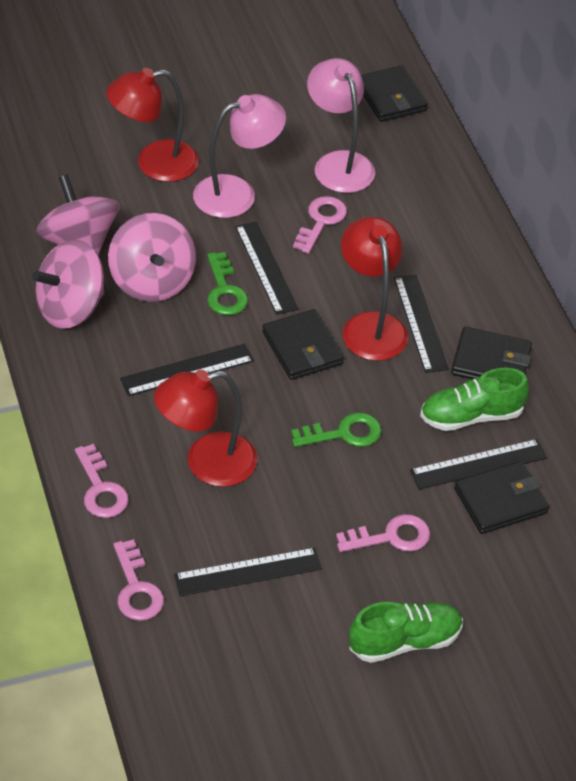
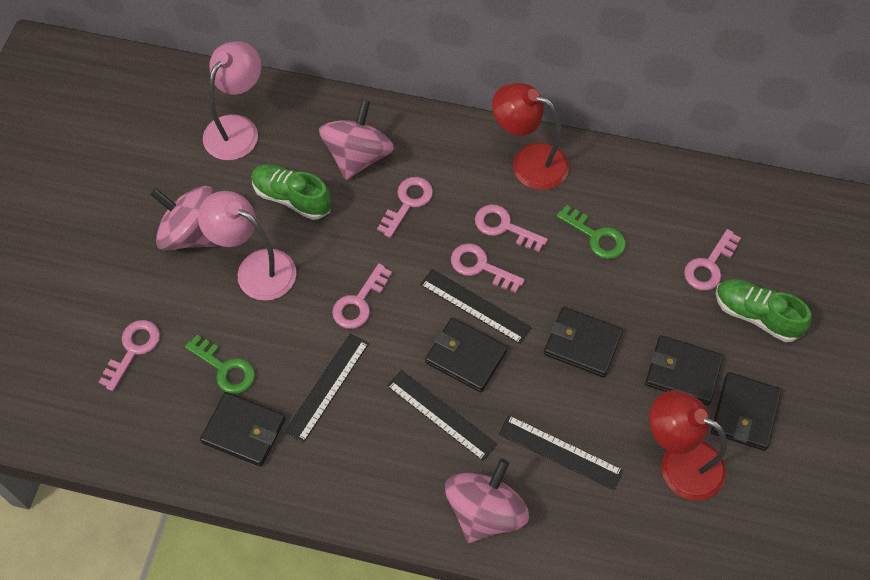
black ruler: [120,344,254,396] [174,548,322,596] [235,221,299,315] [394,274,449,373] [410,439,547,490] = 5 -> [284,333,369,443] [387,370,497,461] [420,269,532,344] [499,415,624,490] = 4
black wallet: [262,309,344,380] [361,66,428,122] [451,326,532,379] [454,461,549,534] = 4 -> [200,392,285,467] [425,317,508,392] [544,307,623,377] [645,335,723,405] [711,372,781,451] = 5
pink key: [75,444,129,518] [114,539,164,621] [293,196,347,254] [336,514,430,552] = 4 -> [98,320,160,391] [332,263,392,329] [377,177,433,238] [451,243,525,293] [475,204,548,252] [684,229,741,291] = 6
red lamp: [106,68,199,182] [154,370,257,487] [341,217,408,361] = 3 -> [492,83,569,190] [650,390,727,501] = 2

